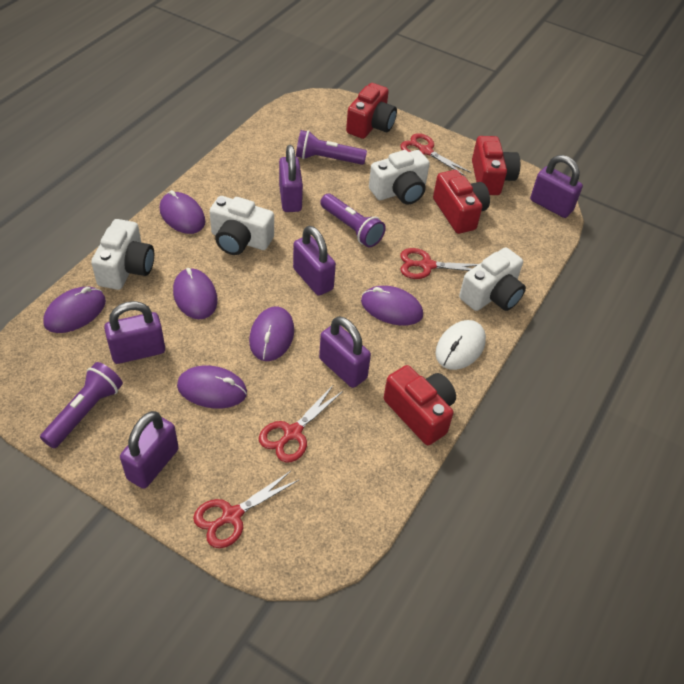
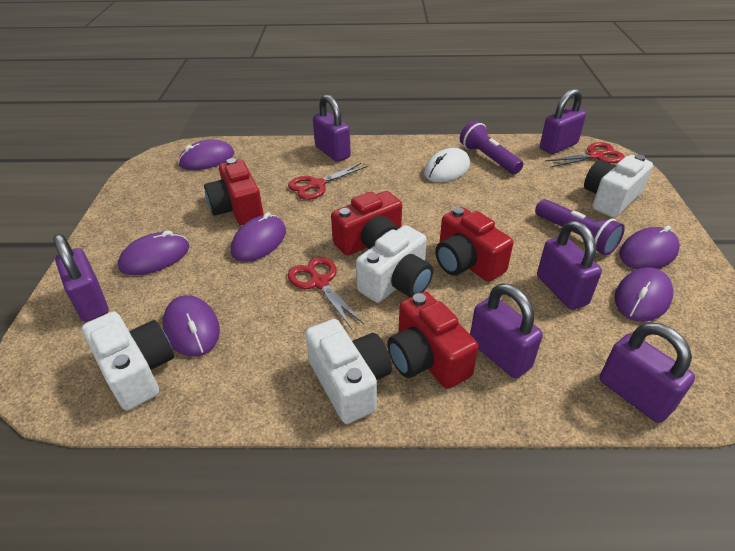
purple flashlight: [40,362,123,448] [296,130,367,165] [320,194,386,247] = 3 -> [460,121,523,174] [535,199,625,255] = 2
red scissors: [193,470,299,548] [259,386,343,463] [400,133,471,177] [400,248,479,279] = 4 -> [288,163,367,200] [288,257,365,329] [545,142,625,168] = 3

